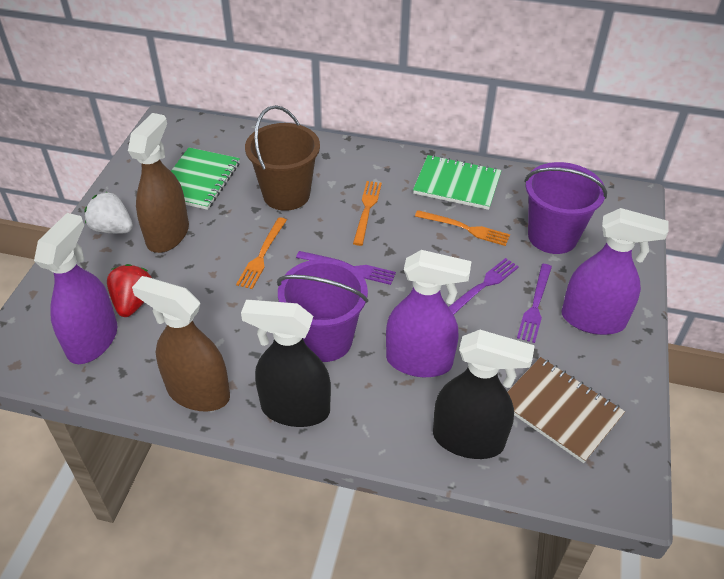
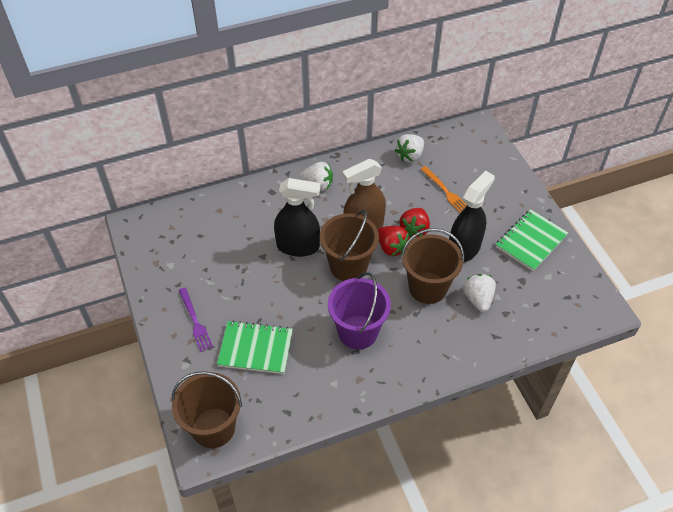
brown bucket: [245,105,320,211] = 1 -> [171,371,242,448] [320,210,379,281] [401,228,464,304] = 3
brown notebook: [508,357,625,463] = 1 -> none = 0
brown spray bottle: [128,113,189,253] [132,276,230,412] = 2 -> [342,159,386,230] = 1
orange fork: [236,217,287,289] [353,181,382,246] [415,210,510,246] = 3 -> [421,166,467,213] = 1
purple bucket: [277,259,368,362] [524,162,607,254] = 2 -> [328,272,391,350] = 1
purple fork: [296,251,396,285] [449,258,519,315] [517,264,552,343] = 3 -> [178,288,213,352] = 1
purple spray bottle: [34,213,117,364] [386,250,472,377] [562,208,669,335] = 3 -> none = 0
red strawberry: [107,264,152,317] = 1 -> [378,226,409,256] [400,208,430,238] = 2
white strawberry: [84,192,133,233] = 1 -> [299,162,333,191] [395,134,424,162] [463,274,496,312] = 3

